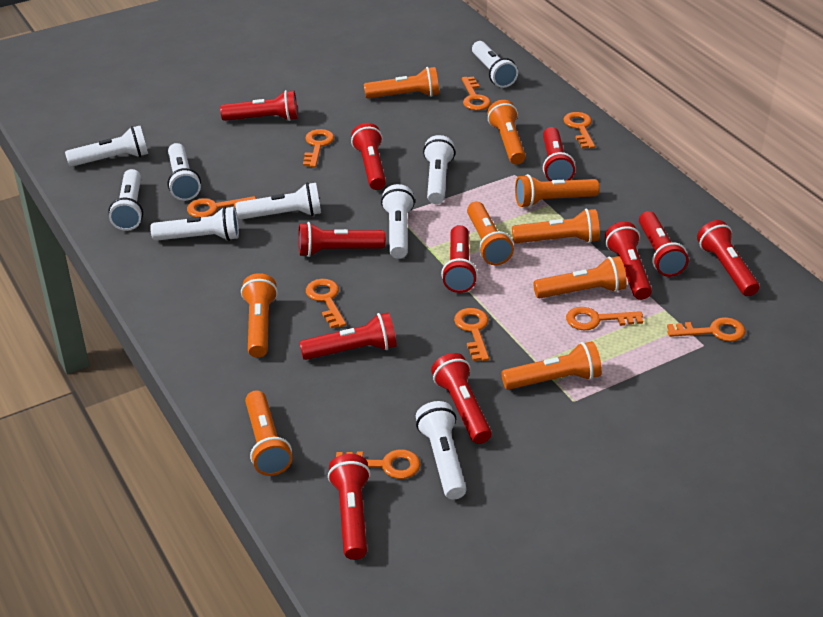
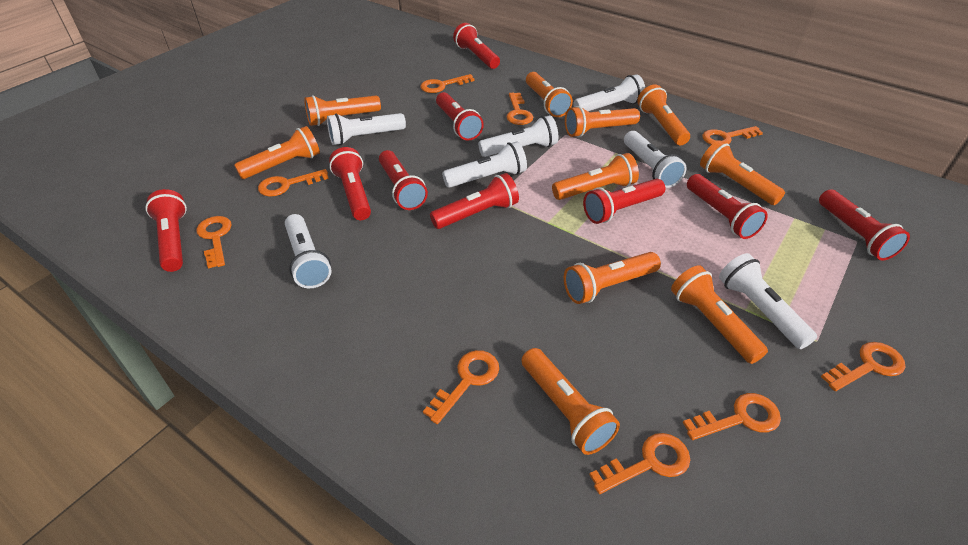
orange flashlight: [241,273,278,358] [245,390,292,476] [364,67,439,98] [467,202,514,265] [487,100,526,165] [501,341,602,390] [512,209,600,243] [515,174,600,208] [533,256,627,298] = 9 -> [234,126,320,179] [304,95,381,126] [521,348,620,455] [526,72,573,117] [552,153,639,200] [564,252,661,304] [565,106,640,137] [637,85,690,145] [671,265,768,364] [700,140,785,205] = 10
red flashlight: [220,90,298,121] [298,222,386,257] [299,313,397,360] [328,454,371,560] [351,123,386,190] [431,353,492,444] [441,225,478,293] [543,127,575,181] [605,222,652,300] [639,211,689,277] [697,220,759,296] = 11 -> [145,189,187,272] [329,147,371,220] [379,150,428,210] [430,173,519,229] [436,92,484,141] [453,23,500,69] [583,179,665,224] [687,174,768,239] [819,189,910,260] = 9
white flashlight: [65,126,148,167] [108,169,143,231] [150,206,239,241] [168,143,201,201] [236,183,321,220] [381,184,415,259] [416,401,466,500] [423,135,455,204] [472,41,518,88] = 9 -> [285,214,332,288] [327,113,406,145] [442,141,527,188] [478,115,558,157] [573,74,645,111] [624,131,687,188] [719,253,817,349] = 7

